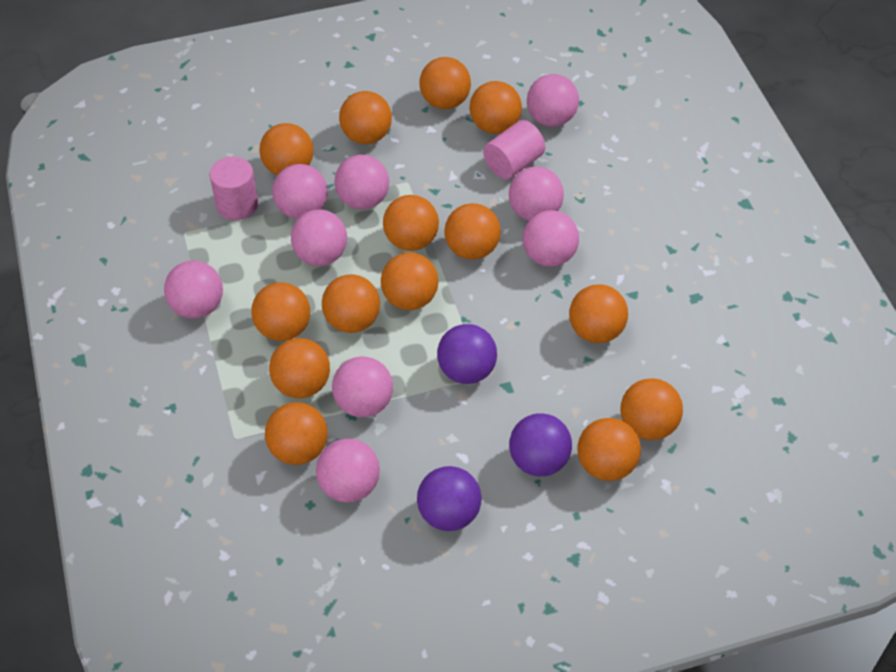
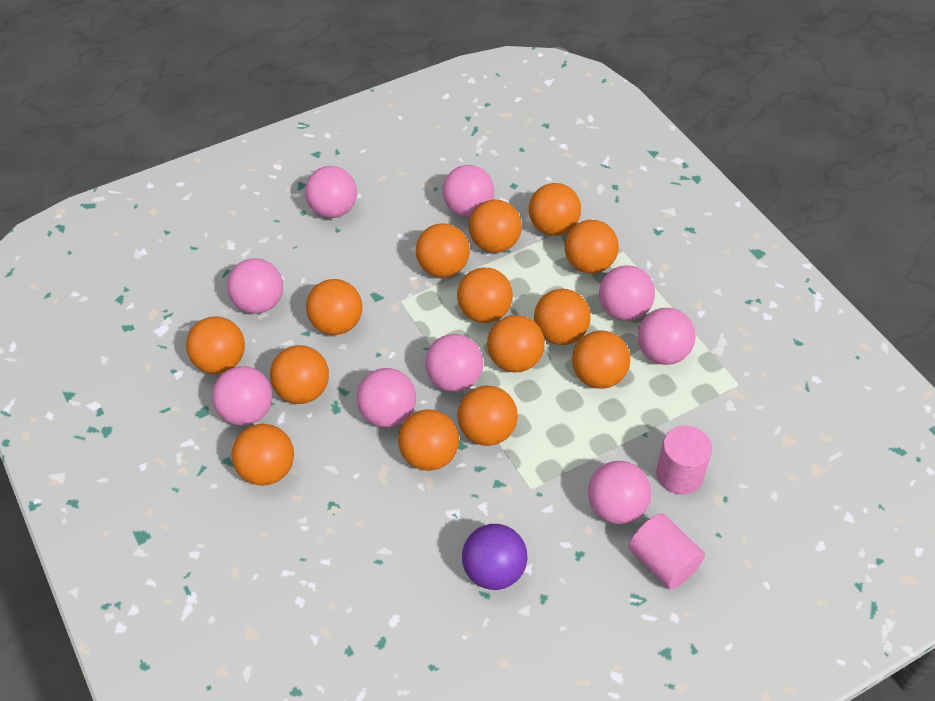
purple ball: [417,466,482,531] [437,324,497,384] [509,413,572,476] = 3 -> [462,524,527,590] = 1

